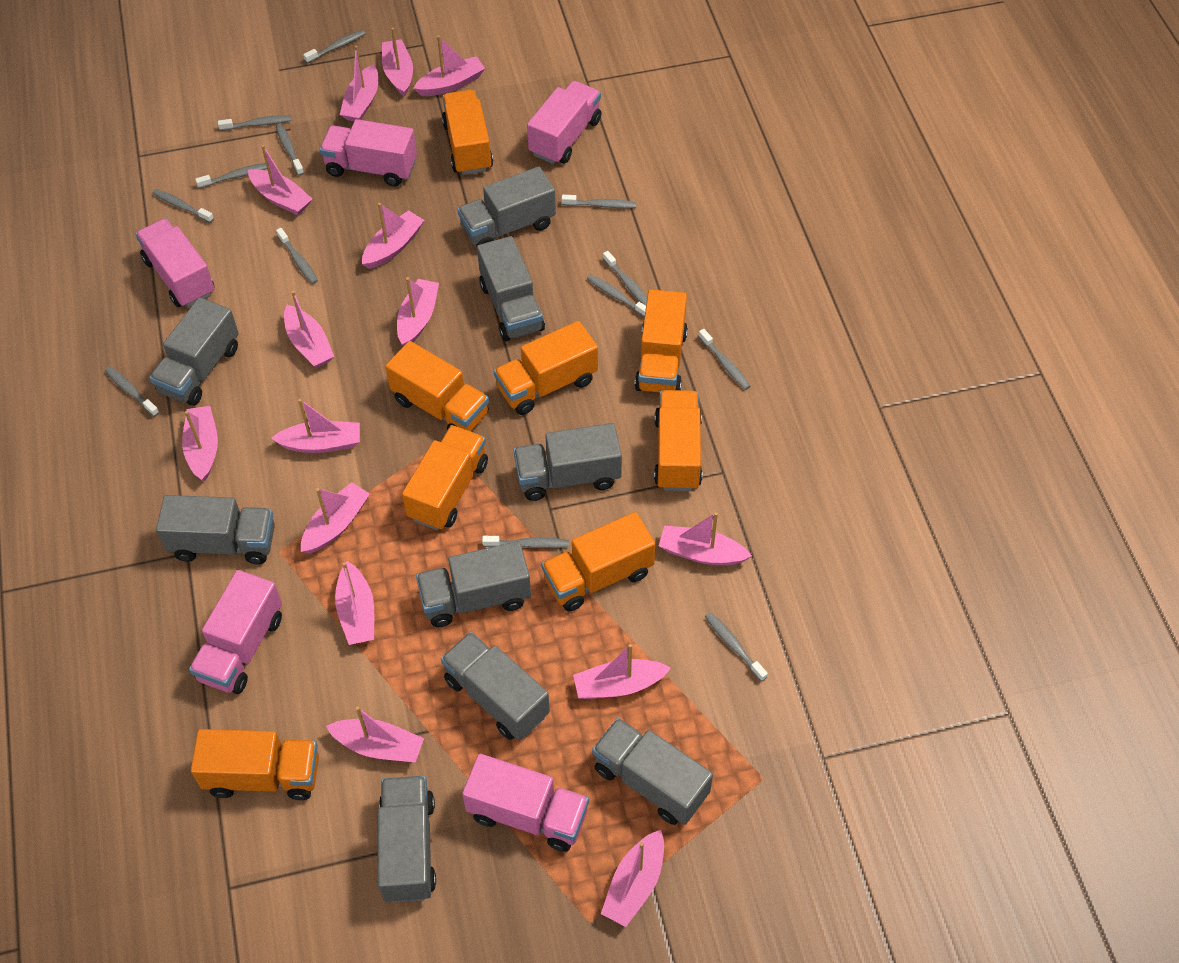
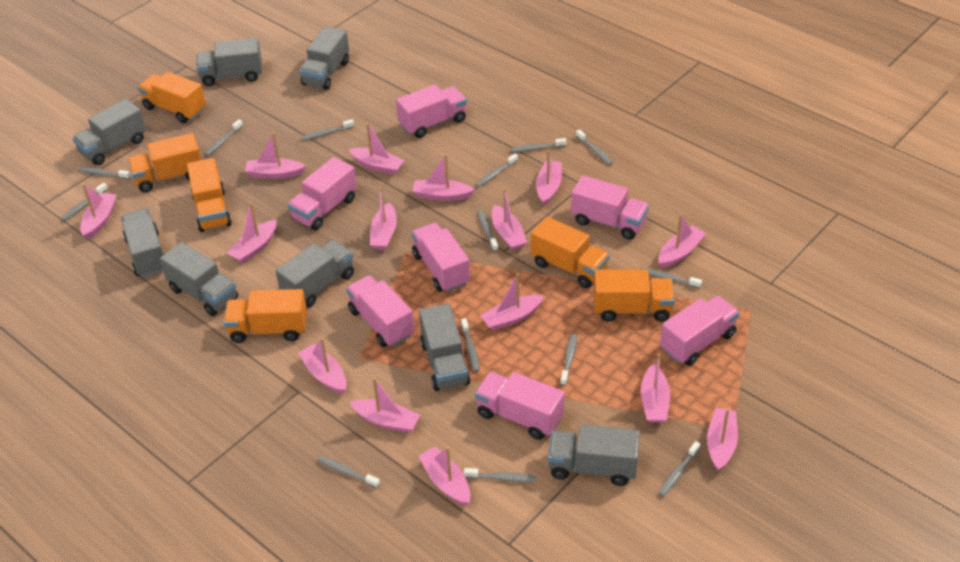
grey toothbrush: [105,367,159,417] [152,189,214,223] [195,163,267,188] [218,115,291,131] [276,124,304,176] [276,228,318,284] [303,30,366,64] [482,536,569,548] [562,195,636,208] [587,274,646,317] [603,251,647,305] [698,329,751,390] [705,612,768,682] = 13 -> [61,183,108,221] [78,167,131,179] [205,119,243,156] [301,119,354,141] [317,456,380,488] [461,318,480,372] [464,468,536,482] [475,154,518,187] [477,210,498,252] [511,138,567,152] [560,334,577,386] [576,129,613,165] [641,268,702,288] [659,441,700,497] = 14
grey truck: [149,297,239,406] [156,495,275,564] [378,776,436,902] [416,541,531,627] [441,632,550,740] [457,166,556,247] [477,236,545,341] [514,423,622,501] [592,718,713,825] = 9 -> [72,99,146,165] [121,209,165,277] [160,242,238,316] [196,38,262,86] [276,240,354,308] [299,26,349,90] [419,304,471,391] [548,424,640,486] = 8
orange truck: [191,729,319,800] [385,341,489,431] [402,425,488,530] [442,90,493,175] [494,321,598,415] [541,512,655,612] [635,289,688,393] [654,390,702,491] = 8 -> [128,133,201,192] [138,72,206,123] [187,158,232,232] [223,289,307,343] [531,217,610,288] [594,270,675,322] = 6
pink truck: [135,218,215,307] [189,570,282,694] [320,119,417,186] [462,754,589,852] [527,81,602,164] = 5 -> [288,157,357,230] [346,275,414,347] [396,85,467,138] [412,223,470,292] [475,372,565,440] [571,175,649,240] [660,296,740,366] = 7

